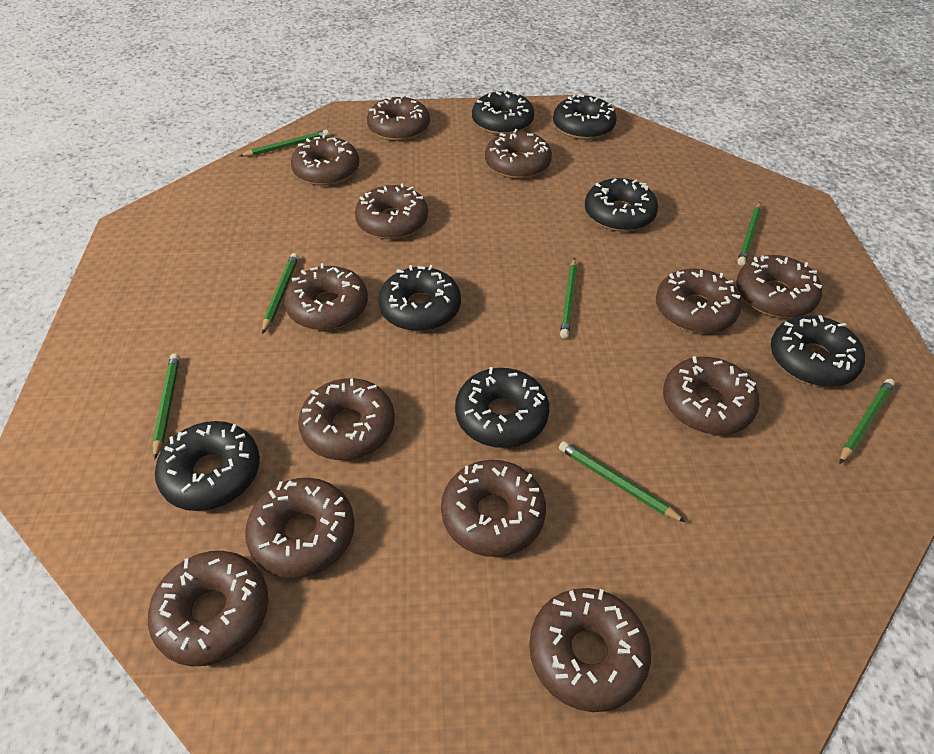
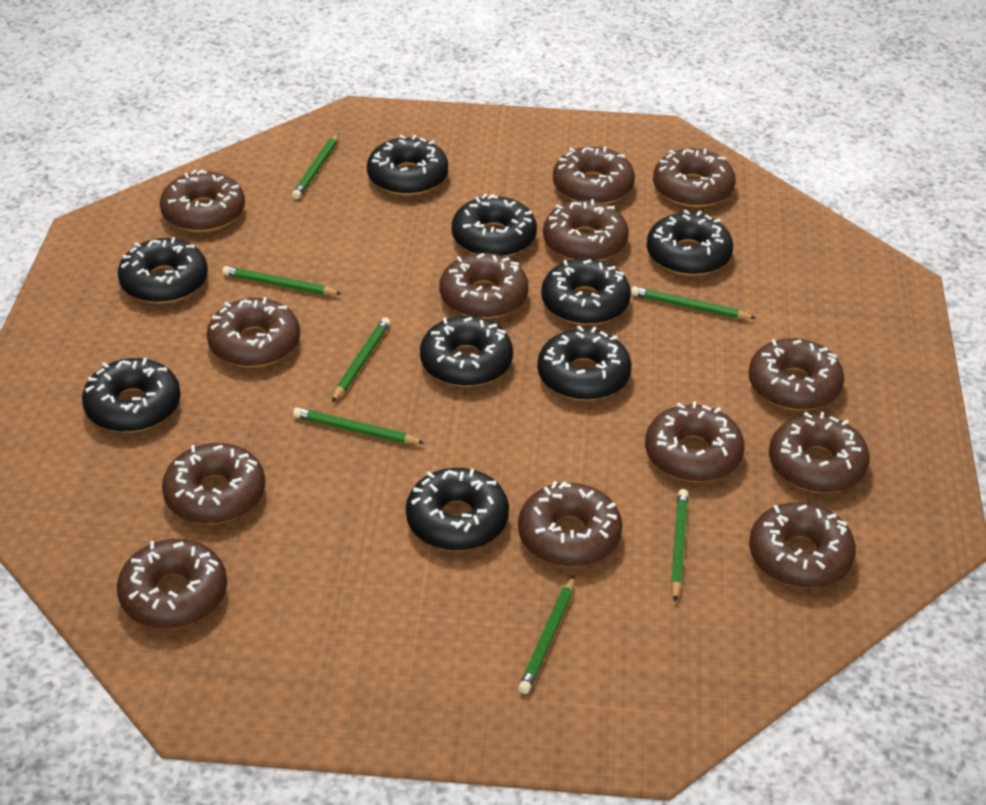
black donut: [155,421,260,511] [378,265,461,331] [455,367,549,448] [472,90,534,135] [553,94,616,140] [585,178,658,232] [771,315,865,387] = 7 -> [82,358,181,432] [118,237,208,304] [367,135,448,196] [406,468,509,551] [420,316,513,387] [452,194,537,257] [537,326,632,401] [541,259,631,325] [647,210,733,276] = 9

